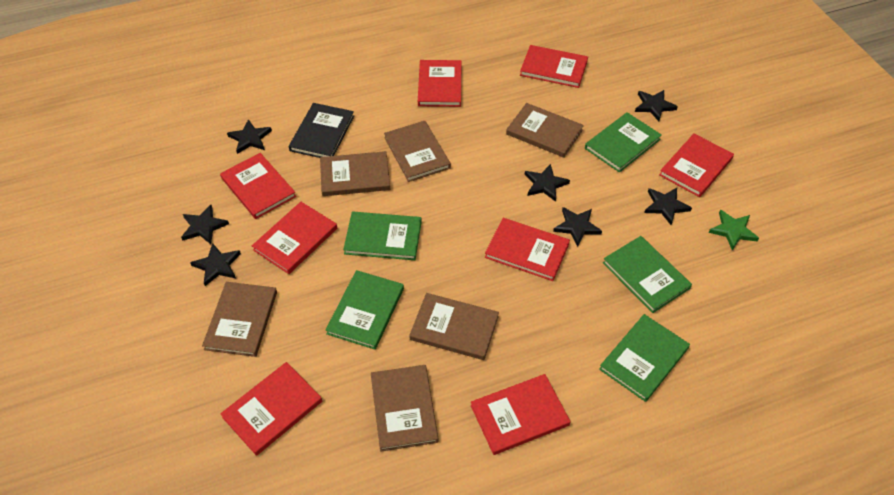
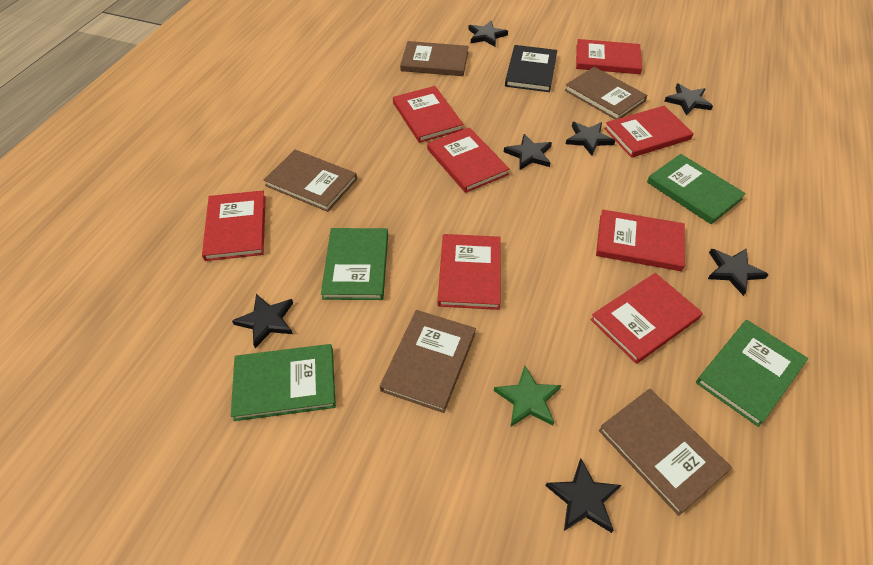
brown book: [202,282,277,357] [320,151,390,196] [371,365,438,452] [384,121,451,182] [409,293,499,360] [506,103,584,158] = 6 -> [264,150,357,212] [380,310,476,413] [400,41,469,76] [565,67,647,119] [599,389,732,516] = 5
green book: [326,270,404,350] [343,212,422,260] [585,112,662,173] [599,314,690,402] [603,236,692,313] = 5 -> [231,344,336,421] [321,228,388,300] [647,154,746,224] [696,320,808,427] = 4

